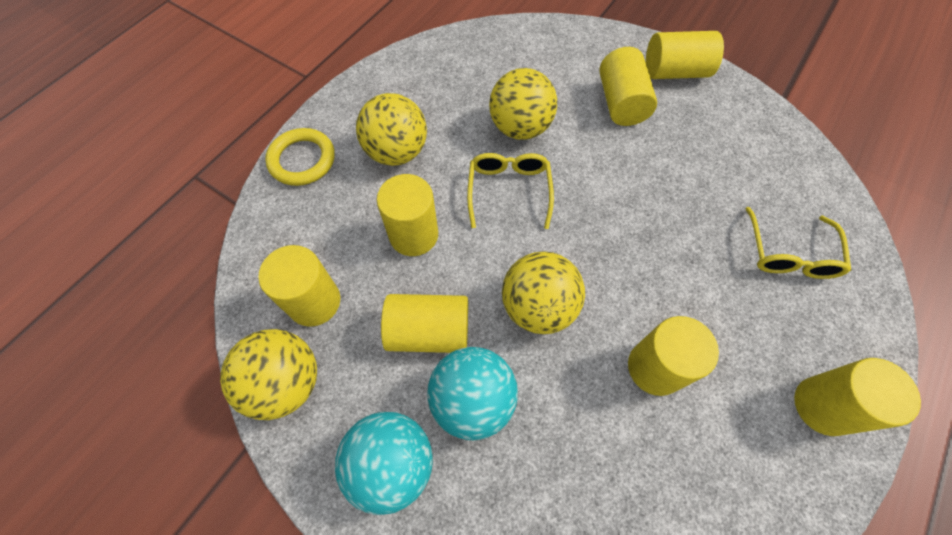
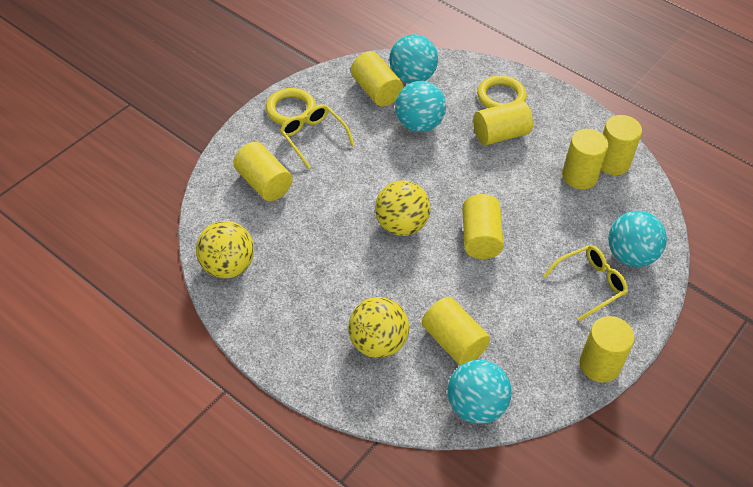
turquoise ball: [335,412,433,515] [427,347,518,440] = 2 -> [389,34,438,84] [395,81,446,132] [447,360,512,424] [608,211,667,267] = 4
yellow ball: [220,329,317,420] [356,93,427,166] [489,68,557,140] [502,251,585,334] = 4 -> [196,221,254,279] [348,297,409,358] [375,180,431,236] = 3
yellow cylinder: [258,245,340,327] [377,174,438,256] [381,294,468,353] [599,47,657,126] [628,316,719,396] [646,31,724,79] [794,358,921,436] = 7 -> [233,142,293,201] [351,51,403,107] [422,297,491,366] [462,194,504,259] [473,100,533,145] [562,129,609,189] [579,316,634,383] [601,115,642,175] = 8
yellow ring: [265,128,335,186] = 1 -> [266,88,316,125] [477,75,527,108] = 2

